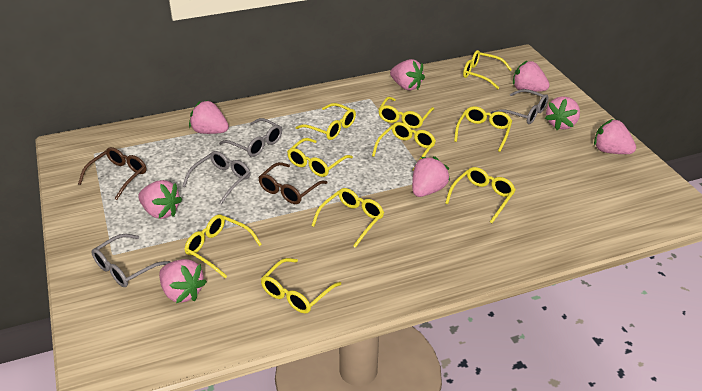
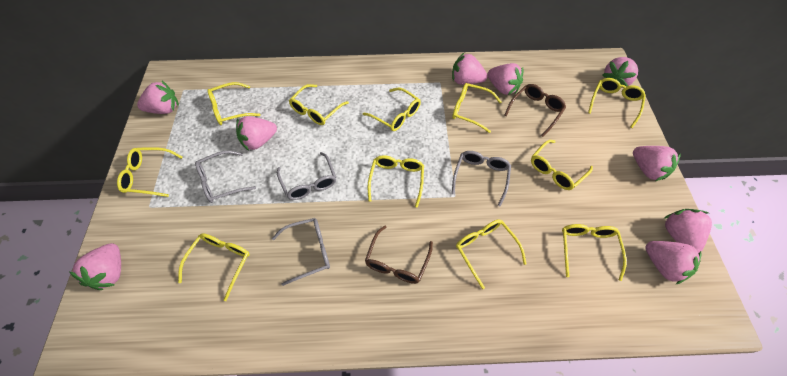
pink strawberry: [138,180,182,219] [159,259,207,303] [189,100,229,134] [390,59,425,91] [412,156,450,197] [513,61,550,92] [545,96,580,130] [594,119,636,154] = 8 -> [70,243,121,290] [137,81,179,114] [236,116,277,151] [452,53,488,85] [487,63,524,95] [603,57,638,88] [633,146,681,181] [645,241,702,285] [663,209,712,254] = 9
yellow glasses: [184,214,262,278] [261,258,341,313] [287,138,353,177] [295,103,356,140] [311,188,384,248] [372,122,436,171] [378,97,435,129] [445,167,516,223] [454,106,512,152] [463,50,512,89] = 10 -> [117,147,183,197] [178,233,250,301] [207,82,261,125] [289,84,349,125] [363,87,421,131] [368,155,424,207] [452,83,501,133] [456,219,527,289] [531,140,593,190] [562,224,627,281] [588,78,646,128] = 11

